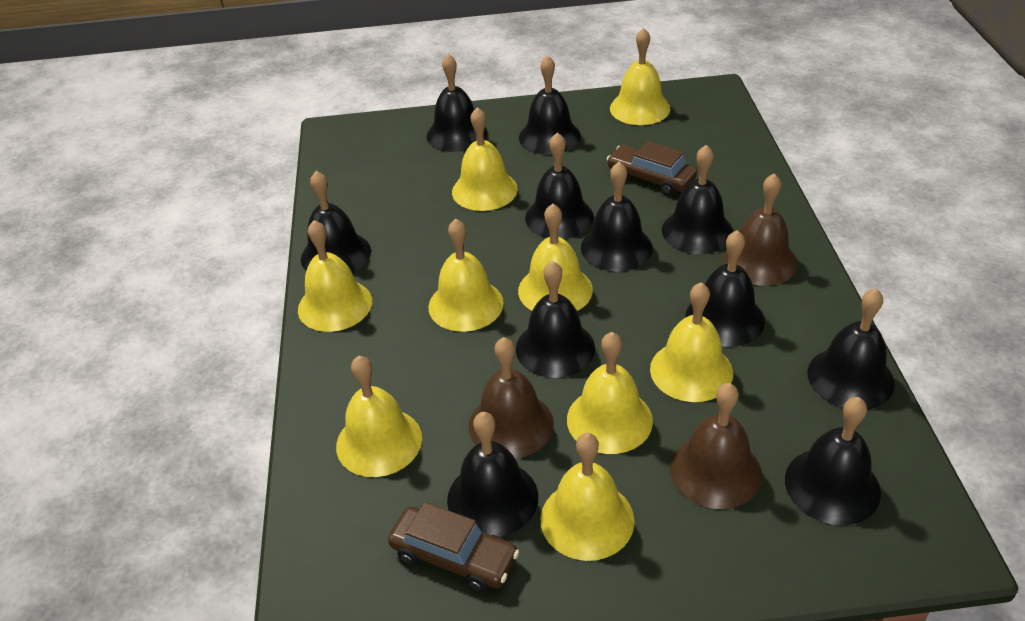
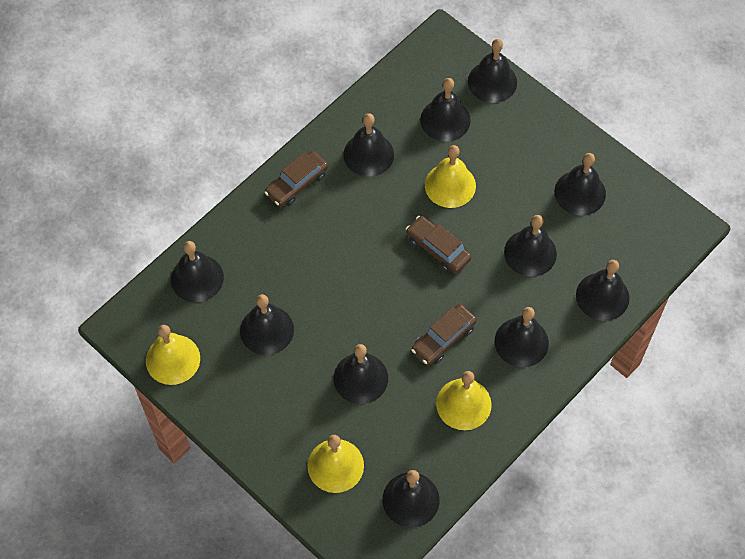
brown bell: [468,337,554,458] [670,383,762,509] [722,173,798,286] = 3 -> none = 0
brown car: [388,502,519,592] [607,141,697,196] = 2 -> [264,151,328,207] [406,216,472,273] [411,304,477,365] = 3
yellow bell: [298,220,372,332] [336,356,422,477] [428,219,504,332] [452,107,518,211] [518,204,593,311] [540,433,635,561] [567,332,653,454] [610,28,670,125] [650,282,733,402] = 9 -> [146,325,200,385] [308,435,364,493] [425,145,476,208] [436,371,492,430] = 4

